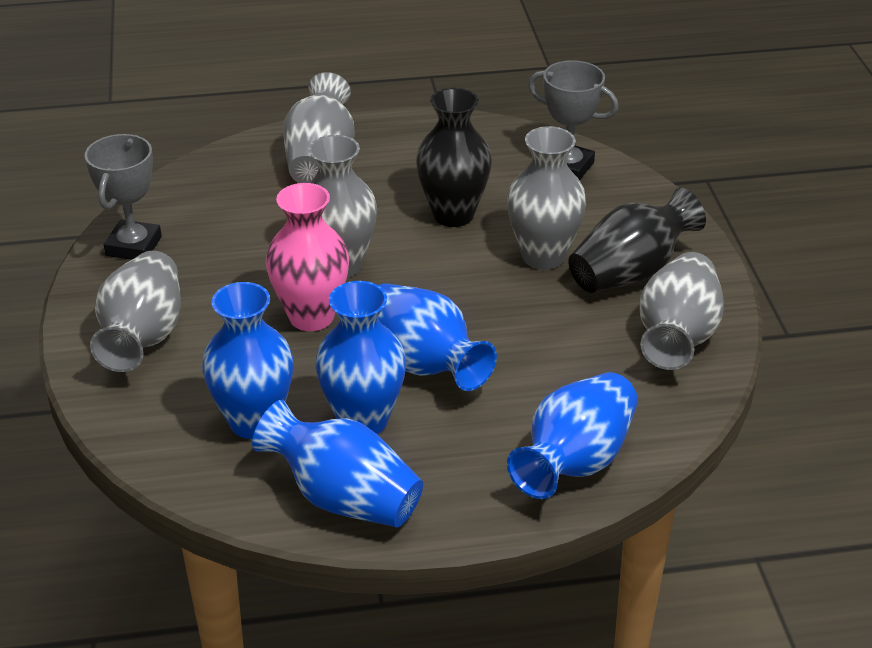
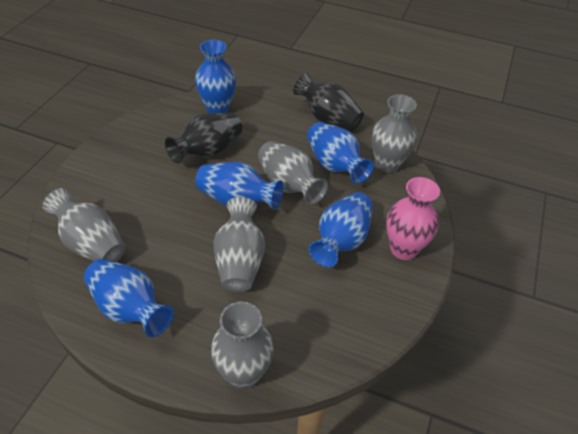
grey trophy: [85,134,162,260] [528,60,618,181] = 2 -> none = 0

